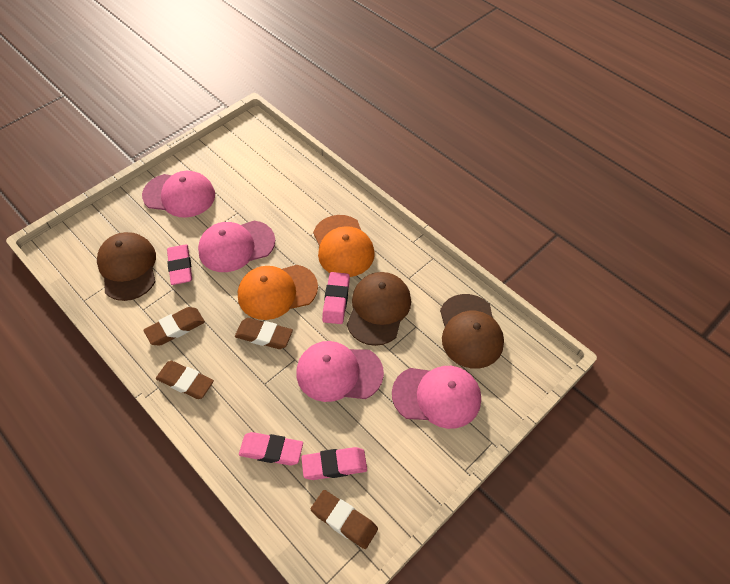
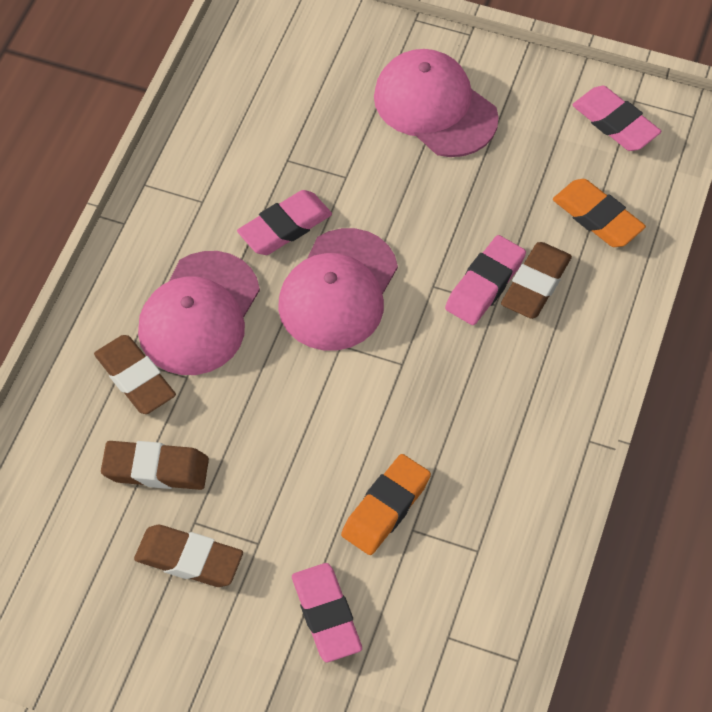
brown cap: [97,232,156,301] [347,272,411,346] [440,294,504,369] = 3 -> none = 0
orange cap: [238,265,318,320] [313,215,375,277] = 2 -> none = 0
orange eraser: none = 0 -> [341,454,431,555] [553,179,646,247] = 2
pink cap: [142,171,215,218] [198,221,275,272] [296,341,384,402] [392,366,481,429] = 4 -> [138,251,260,375] [278,228,398,351] [374,49,499,157] = 3

